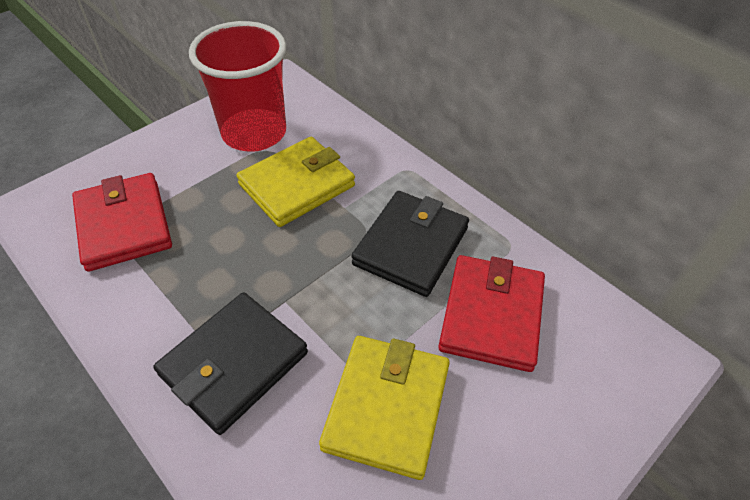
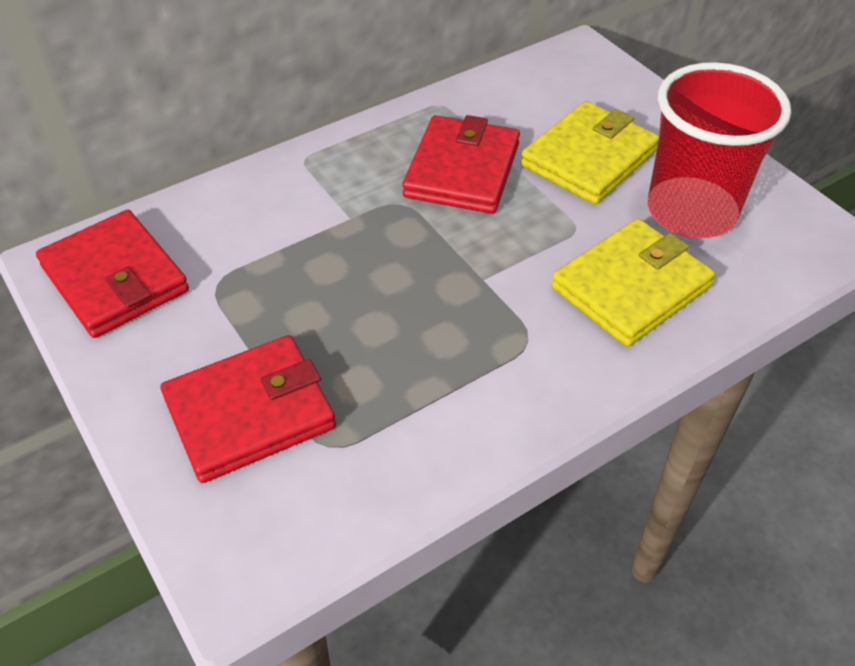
black wallet: [154,292,308,435] [352,191,469,297] = 2 -> none = 0
red wallet: [72,173,172,272] [438,255,545,372] = 2 -> [36,210,189,338] [161,335,336,483] [402,115,520,214] = 3

